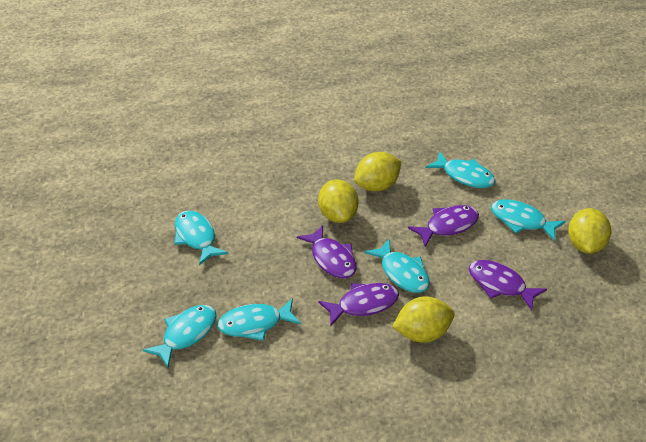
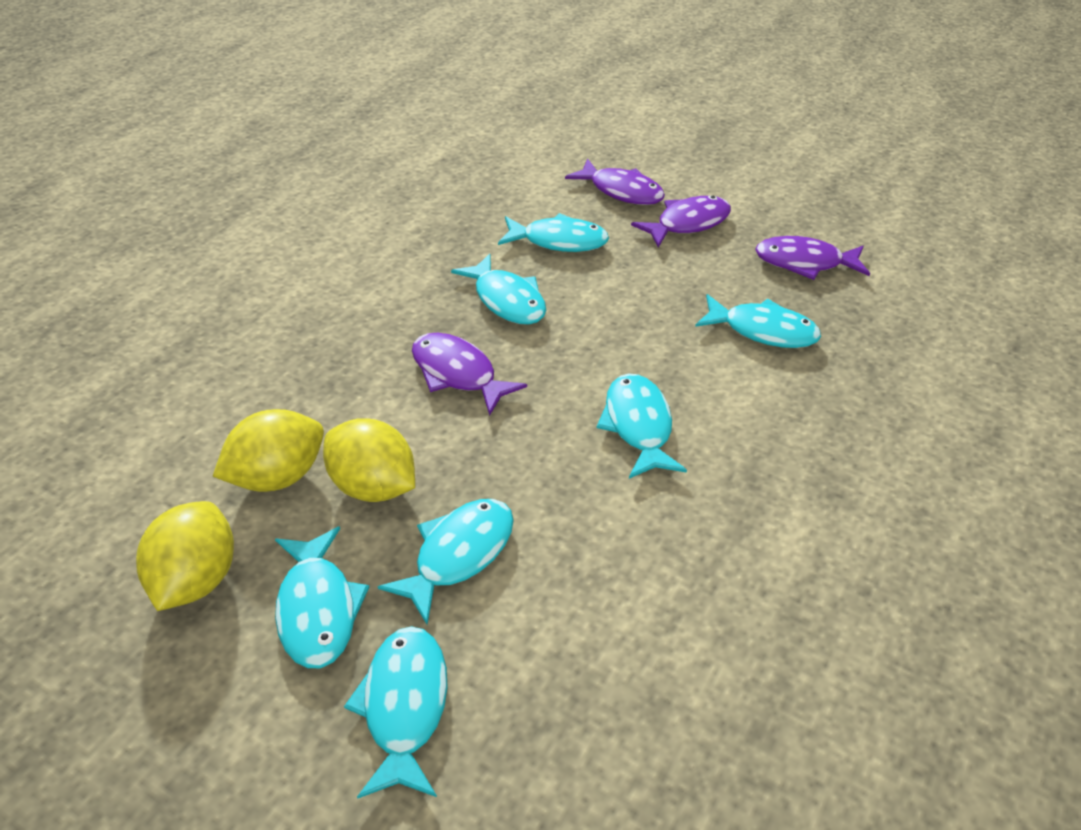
turquoise fish: [143,305,216,368] [174,210,228,265] [217,298,301,341] [364,239,430,293] [426,151,496,188] [491,200,566,241] = 6 -> [275,526,369,668] [344,626,448,798] [378,499,514,625] [451,254,546,325] [498,213,609,252] [597,373,687,479] [695,294,821,348] = 7
yellow lemon: [318,179,359,223] [354,152,401,191] [392,296,455,343] [568,208,611,254] = 4 -> [136,501,234,611] [213,409,324,492] [323,419,415,502] = 3

